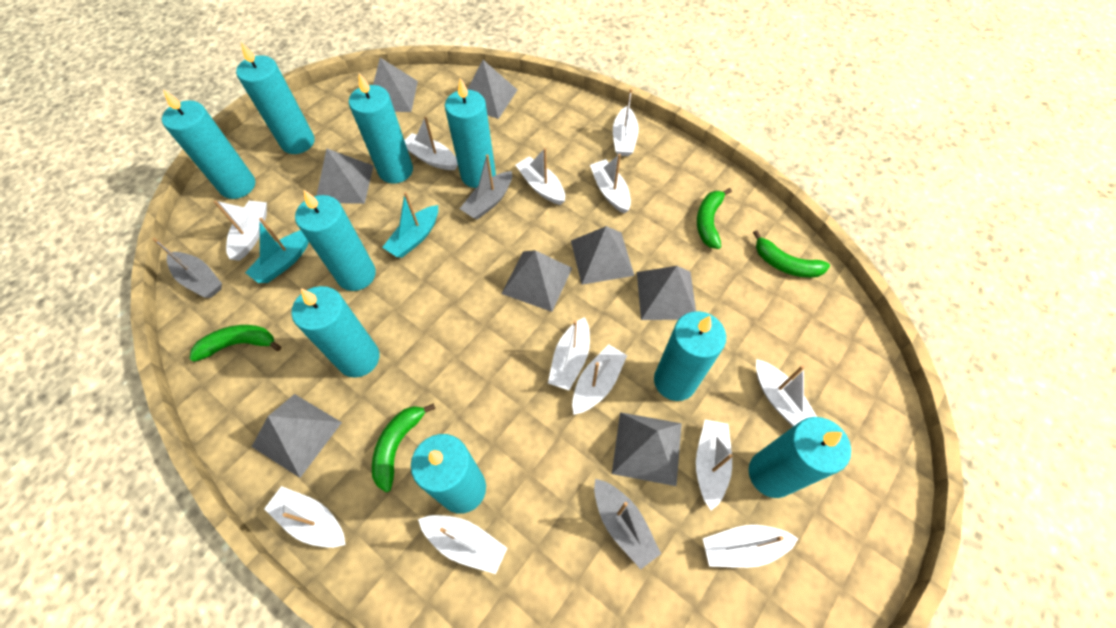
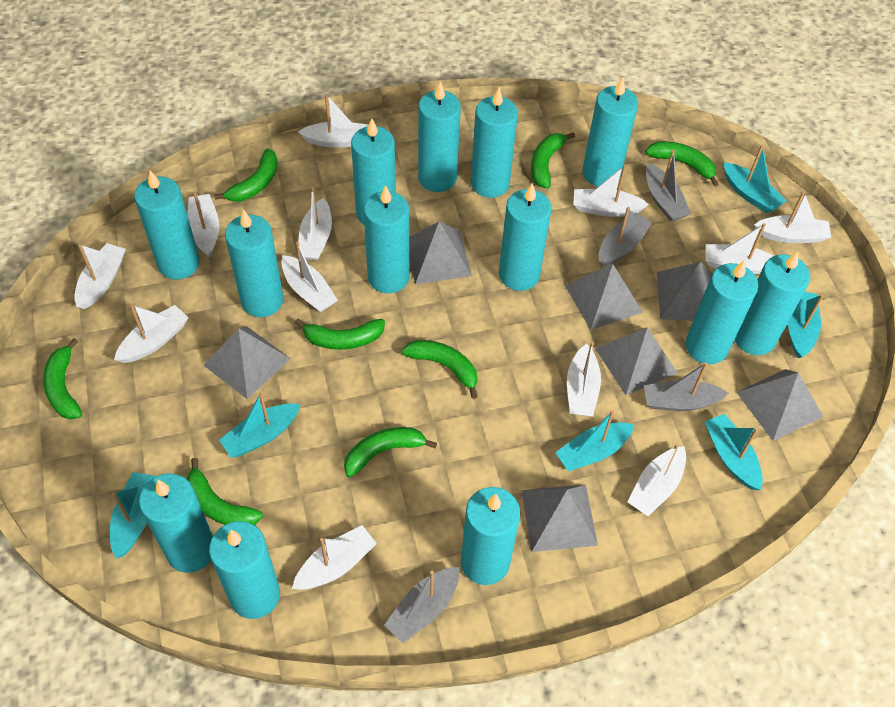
green banana: [190,325,281,362] [372,403,435,492] [697,188,732,249] [753,230,830,278] = 4 -> [43,338,82,420] [187,458,263,525] [214,148,278,202] [295,319,385,350] [344,427,437,477] [402,340,478,399] [531,132,575,189] [645,141,718,186] = 8
grey boat: [152,238,222,298] [460,154,512,220] [594,479,661,569] = 3 -> [384,567,460,643] [599,207,653,266] [644,362,729,411] [646,150,691,222] = 4
grey pyramid: [252,394,342,478] [316,149,373,204] [373,58,418,112] [467,60,517,119] [501,250,572,312] [571,226,634,285] [612,412,682,486] [637,266,696,320] = 8 -> [203,326,291,399] [409,221,472,284] [521,485,598,552] [565,264,643,330] [595,327,678,395] [657,262,712,321] [736,369,823,441] = 7
turquoise boat: [245,218,309,283] [382,192,438,258] = 2 -> [110,472,156,559] [219,392,301,458] [555,410,634,471] [705,414,763,490] [723,145,786,213] [788,292,824,358] = 6
turquoise candle: [162,89,255,199] [236,42,314,154] [291,286,379,378] [295,190,376,291] [349,73,413,184] [411,434,486,514] [445,78,496,188] [654,311,726,401] [749,417,851,498] = 9 -> [134,170,200,280] [139,474,213,573] [209,521,280,619] [225,209,284,317] [351,118,396,225] [364,185,409,293] [418,81,461,192] [461,487,520,585] [471,88,518,198] [499,183,552,291] [582,77,638,187] [686,260,759,364] [735,251,810,355] = 13

